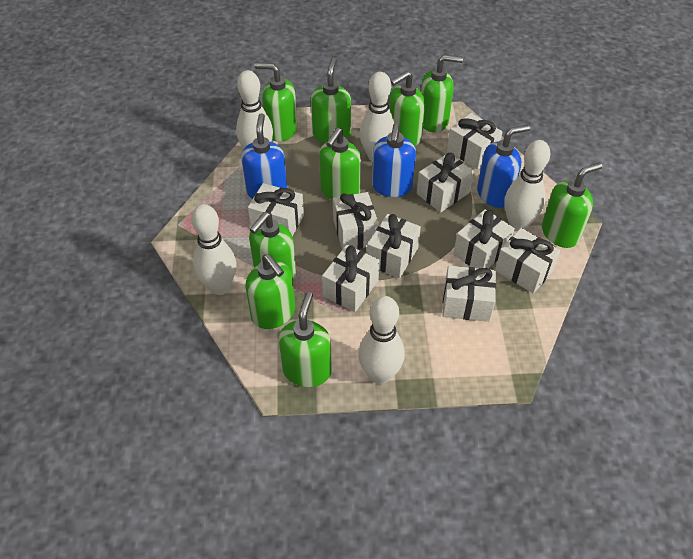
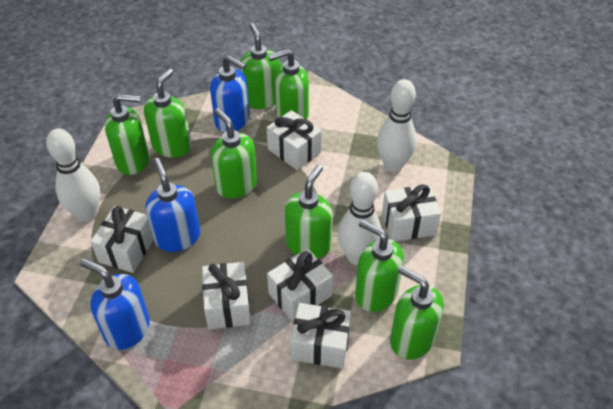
green soap dispenser: [245,254,295,329] [249,212,296,280] [255,63,297,142] [279,292,332,387] [311,58,351,143] [319,128,361,200] [389,71,425,146] [421,55,463,133] [542,162,602,248] = 9 -> [105,94,149,175] [144,68,192,158] [211,108,257,199] [239,23,280,109] [268,49,309,119] [285,165,333,259] [355,219,404,312] [390,265,444,360] = 8
white bowling pin: [191,204,237,295] [236,70,273,149] [358,296,405,384] [360,72,395,162] [504,140,550,231] = 5 -> [46,129,100,222] [338,172,381,265] [377,79,417,172] = 3
white gift: [248,183,304,236] [322,245,380,312] [333,192,379,250] [367,214,421,278] [417,153,474,213] [442,266,496,322] [447,113,503,170] [453,209,515,268] [495,228,560,294] = 9 -> [90,206,154,273] [202,262,251,329] [267,110,322,170] [267,248,333,321] [290,303,351,368] [382,184,441,241] = 6

